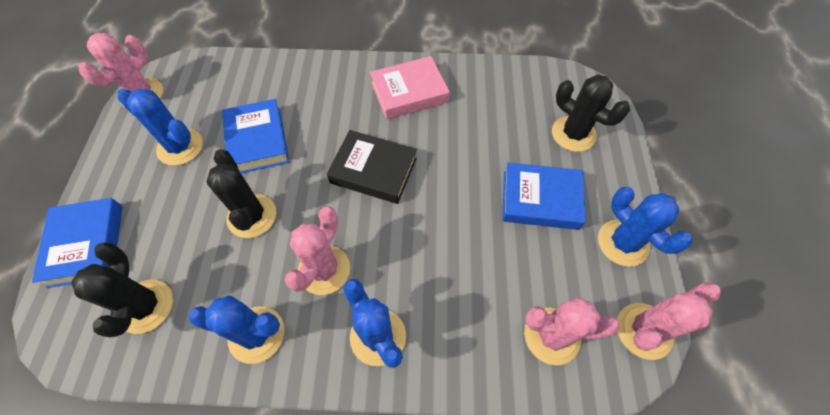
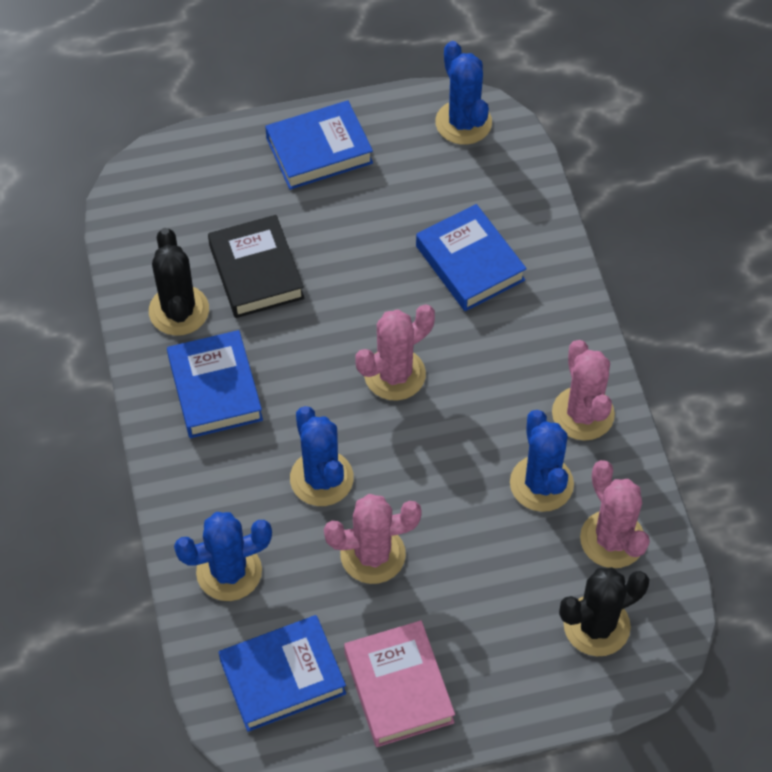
black cactus: [72,242,173,338] [206,149,277,238] [552,74,630,152] = 3 -> [149,228,209,336] [559,567,649,656] = 2
blue book: [32,198,123,288] [222,99,289,173] [502,163,586,230] = 3 -> [167,330,263,438] [219,615,346,732] [265,100,373,190] [416,204,527,311] = 4

